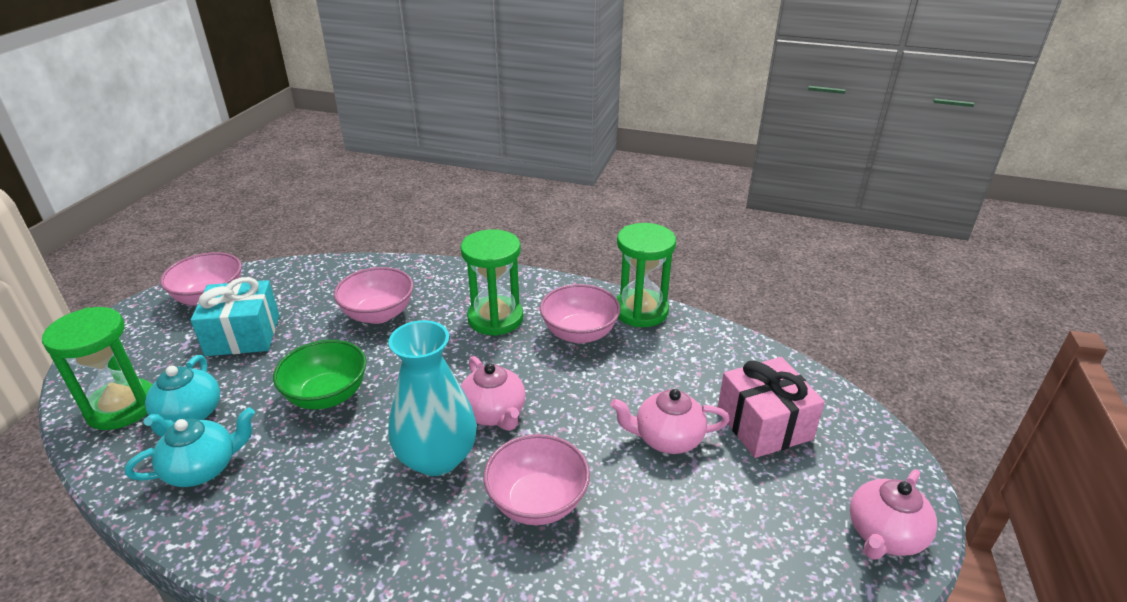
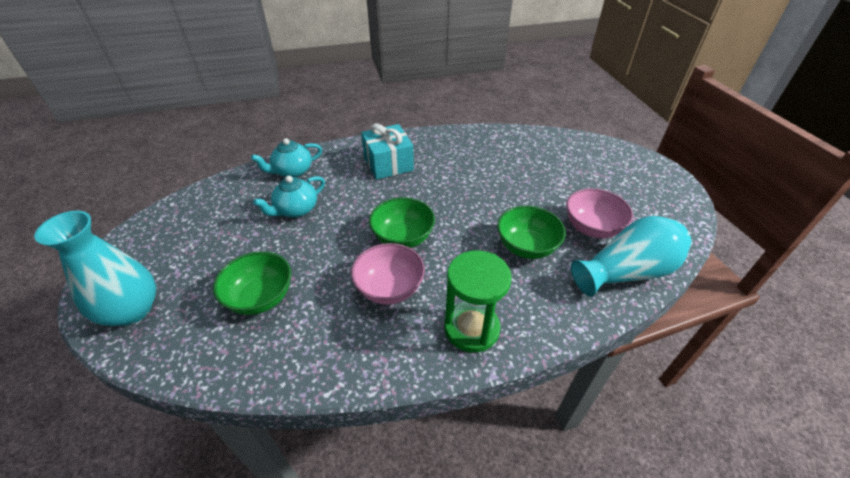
green bowl: [273,340,367,409] = 1 -> [213,251,291,315] [369,197,435,248] [497,206,566,259] = 3
green hourglass: [42,307,152,430] [461,229,523,336] [616,223,676,327] = 3 -> [444,250,512,352] = 1
pink bowl: [160,252,242,306] [334,267,413,324] [484,434,590,525] [540,284,621,344] = 4 -> [351,243,425,305] [566,188,633,238] = 2
pink gift: [718,357,825,458] = 1 -> none = 0
pink teapot: [460,356,526,431] [610,389,730,454] [850,469,937,560] = 3 -> none = 0
turquoise vase: [388,320,477,476] = 1 -> [34,211,156,326] [571,216,691,297] = 2

